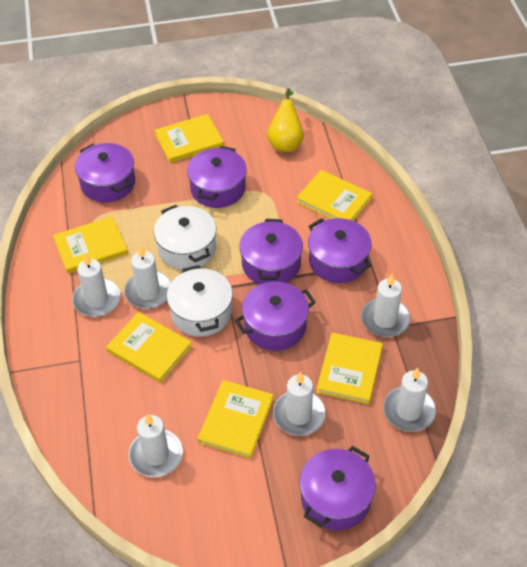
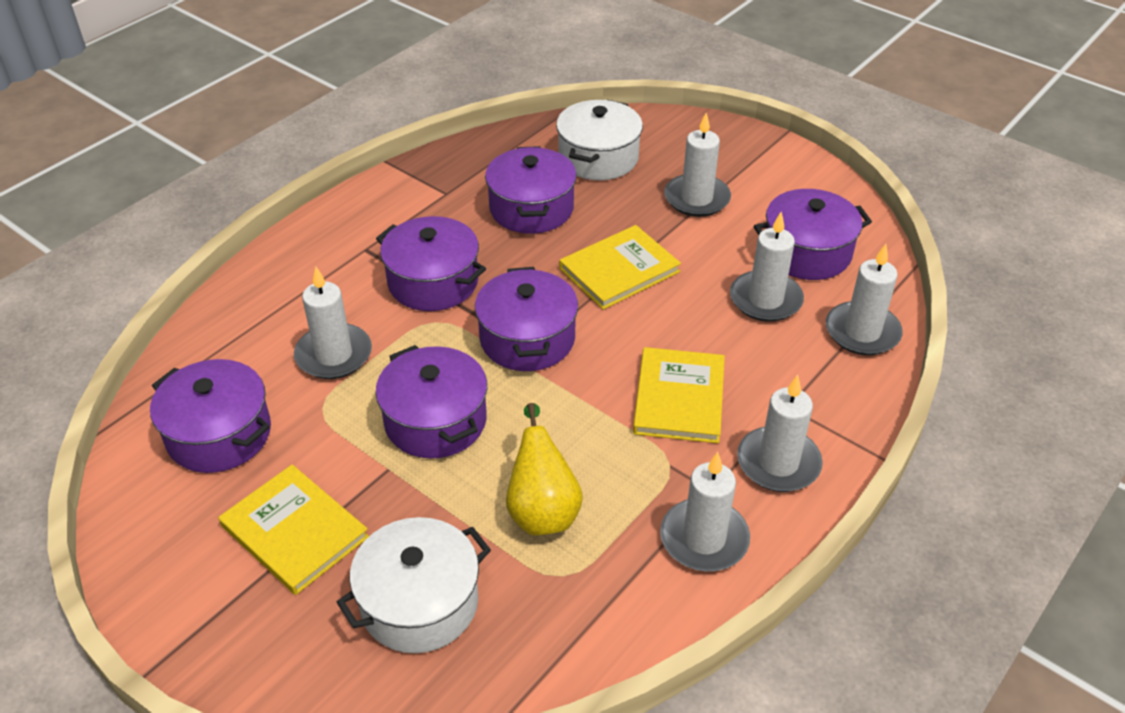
yellow book: [53,216,128,274] [106,312,192,383] [155,114,224,163] [198,380,274,459] [297,170,372,221] [316,333,383,404] = 6 -> [219,464,369,595] [559,225,681,310] [633,347,725,443] = 3

